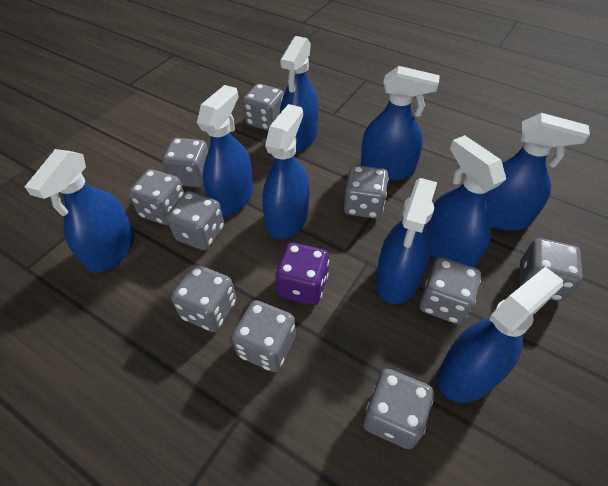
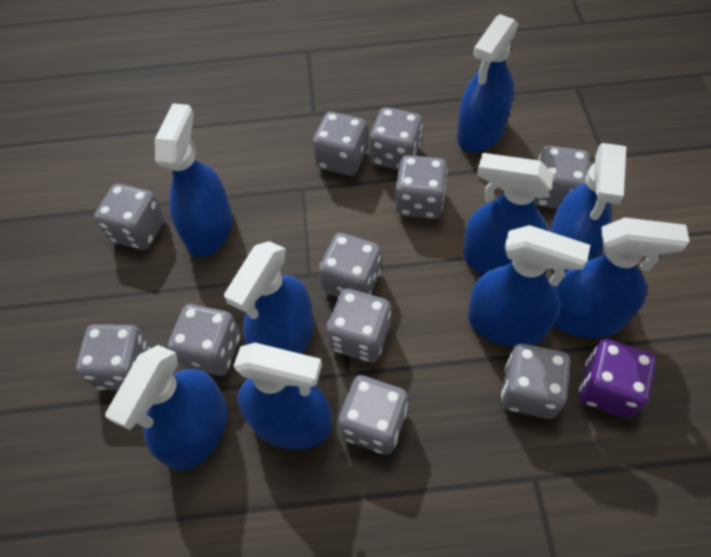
grey dice: [128,169,184,225] [162,138,208,188] [167,191,224,250] [171,265,236,332] [232,300,296,372] [243,84,284,131] [344,165,389,219] [363,369,434,449] [419,257,481,324] [519,238,583,301] = 10 -> [76,324,151,390] [94,184,165,250] [168,304,240,376] [313,112,367,176] [319,233,381,297] [326,289,391,362] [338,375,408,455] [369,107,422,170] [395,155,448,219] [501,344,570,419] [534,146,590,209] = 11

